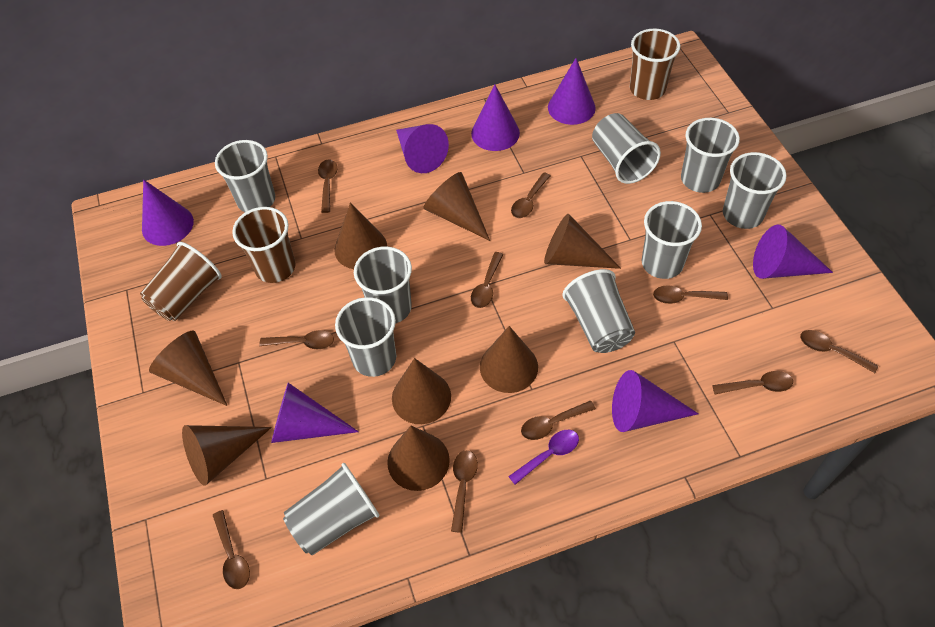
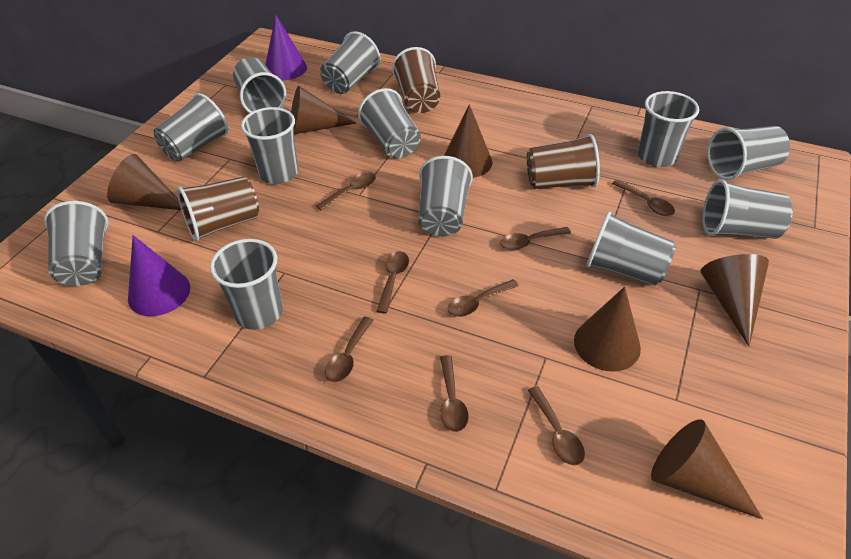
brown cone: [149,331,228,406] [182,425,272,486] [334,203,387,269] [387,426,450,491] [392,358,451,424] [423,172,490,241] [480,326,538,393] [544,214,621,269] = 8 -> [107,154,181,210] [291,86,356,134] [444,104,492,178] [574,287,641,372] [651,419,763,519] [701,254,769,347] = 6
brown spoon: [213,510,250,589] [259,330,334,349] [318,159,337,213] [451,450,478,533] [471,252,503,308] [511,172,551,218] [521,401,596,440] [653,285,728,304] [712,371,793,394] [800,330,878,373] = 10 -> [316,172,376,210] [325,317,373,382] [377,251,409,313] [440,355,469,432] [448,279,519,317] [500,227,571,250] [528,386,585,465] [612,180,675,216] = 8
grey cup: [215,140,275,212] [283,463,379,555] [335,297,396,377] [354,246,412,324] [562,269,635,353] [592,113,661,184] [642,201,702,279] [681,118,740,193] [723,152,786,229] = 9 -> [44,201,108,286] [154,93,229,162] [210,239,283,330] [233,57,286,113] [241,107,298,184] [320,31,381,94] [358,88,421,159] [418,156,473,236] [586,211,676,286] [638,91,699,167] [702,179,793,239] [707,126,790,180] = 12
purple cone: [142,180,194,246] [271,383,359,443] [396,124,449,173] [471,84,520,151] [548,58,596,125] [612,370,699,432] [753,225,833,279] = 7 -> [128,235,190,316] [265,15,307,80] = 2
purple spoon: [508,430,579,485] = 1 -> none = 0

